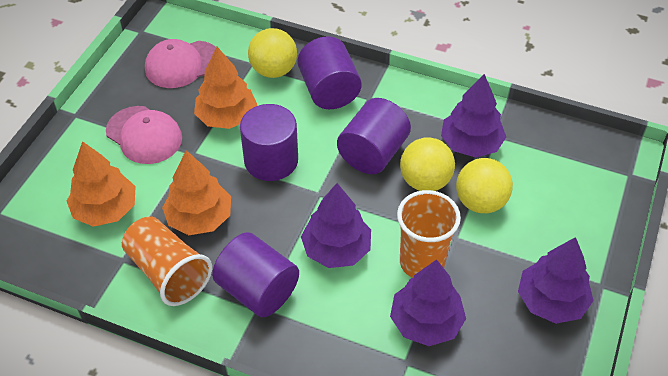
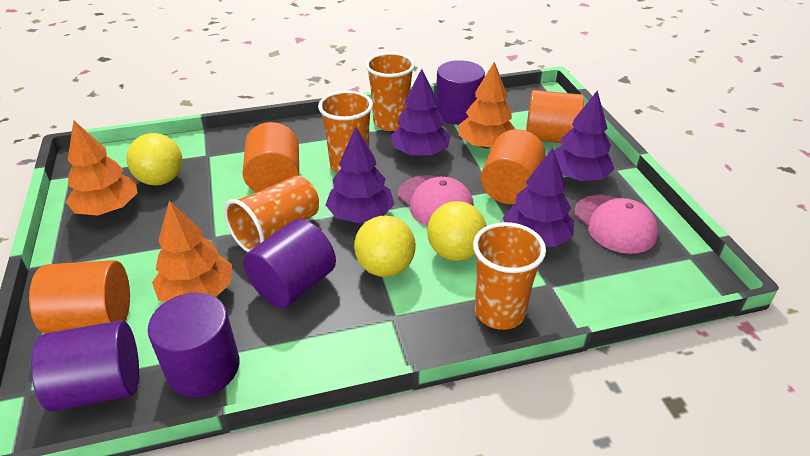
orange cup: [122,216,212,306] [397,190,461,278] = 2 -> [224,175,319,252] [318,91,373,173] [365,52,415,131] [473,222,546,330] = 4
orange cylinder: none = 0 -> [29,260,130,333] [243,122,299,193] [481,129,545,204] [526,90,584,143] = 4

